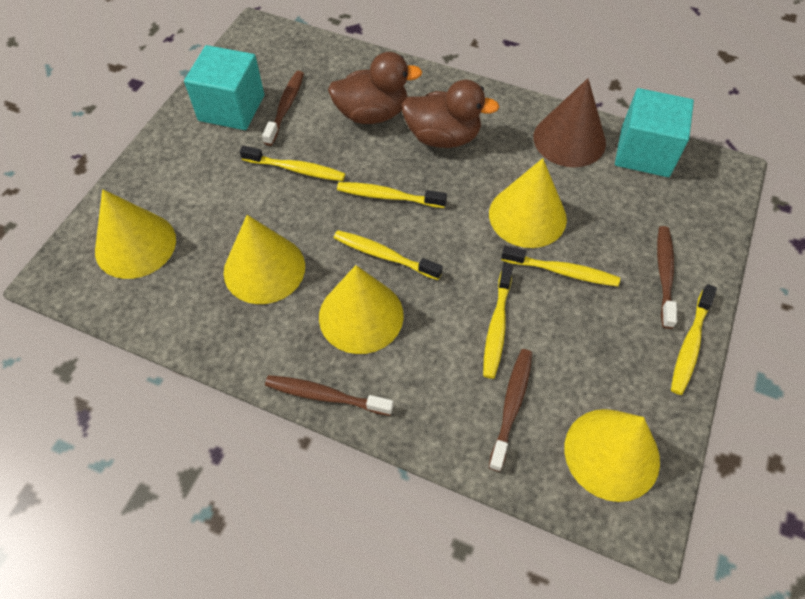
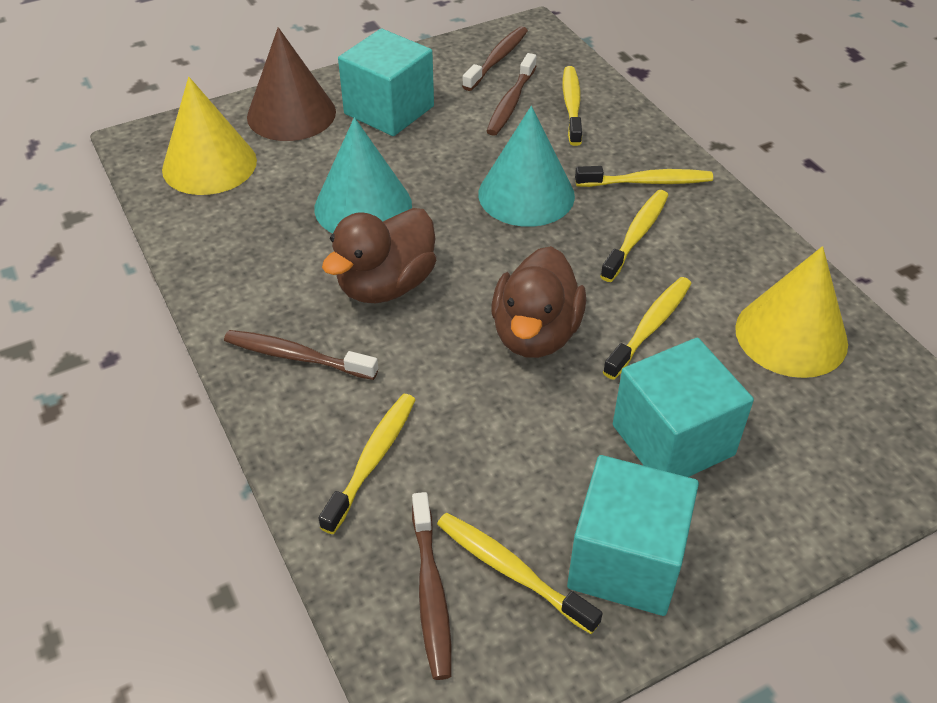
turquoise cone: none = 0 -> [314,117,412,233] [479,106,575,227] = 2
turquoise cube: [184,45,264,130] [615,88,694,177] = 2 -> [338,29,434,136] [567,455,699,616] [613,338,754,477] = 3
yellow cone: [95,189,176,279] [224,215,305,304] [319,265,404,354] [489,158,567,248] [564,409,660,502] = 5 -> [162,77,257,195] [735,246,848,378] = 2

